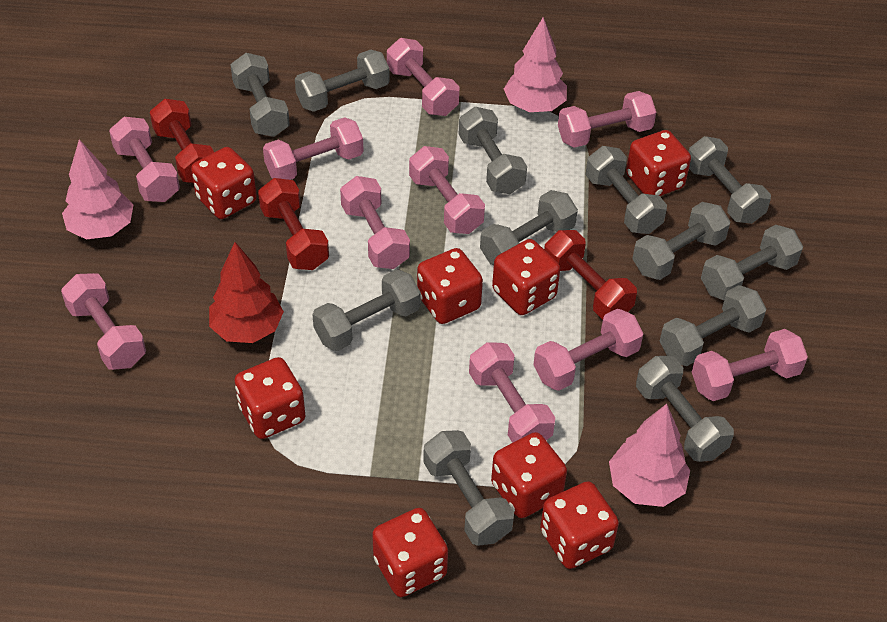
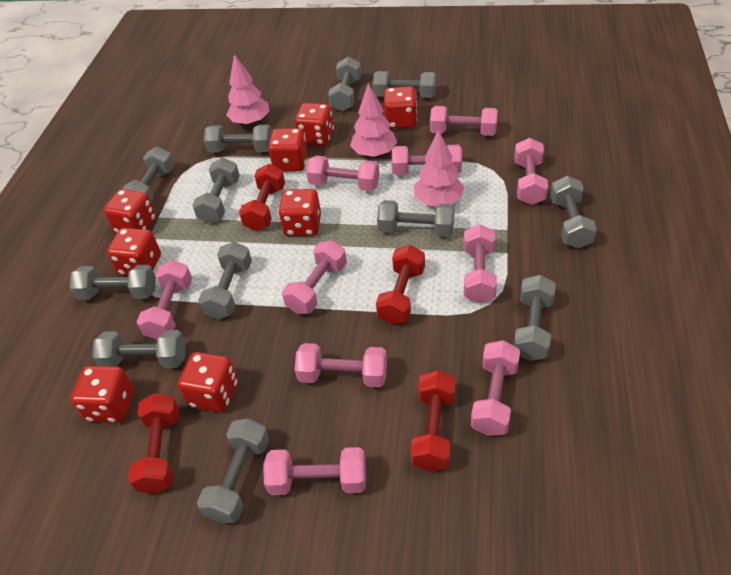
red dumbbell: [150,99,214,183] [258,178,329,270] [544,230,637,320] = 3 -> [128,393,180,494] [239,164,285,231] [376,245,425,324] [411,370,455,471] = 4
red tree: [209,242,284,343] = 1 -> none = 0

